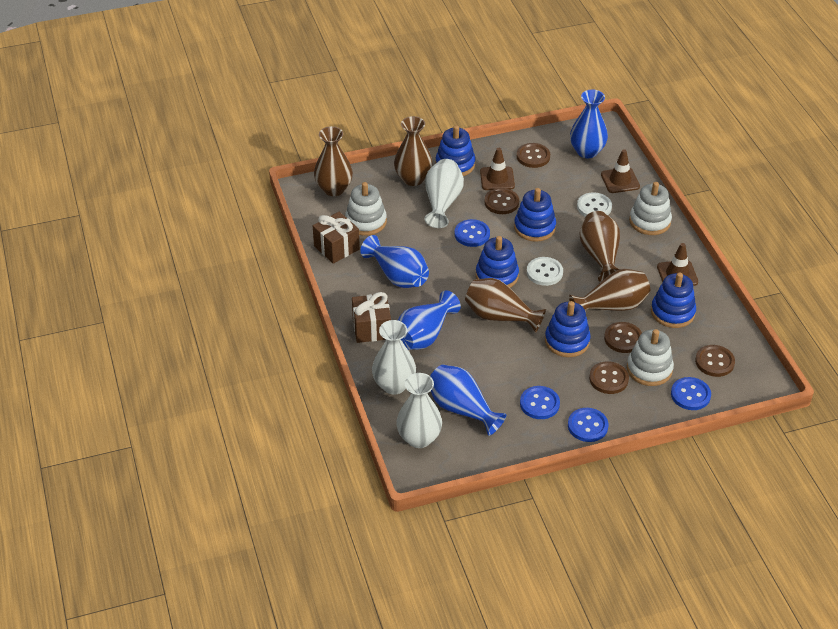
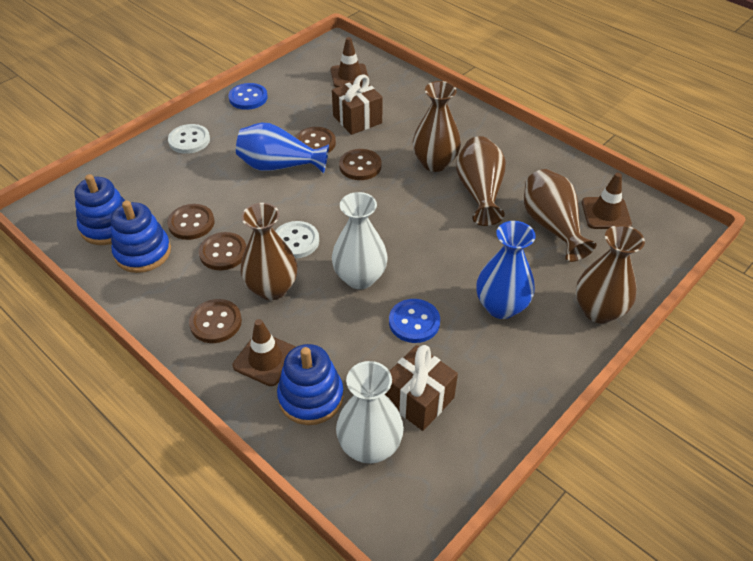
blue button: [454,219,490,247] [520,386,560,419] [568,408,609,442] [671,377,711,410] = 4 -> [229,83,268,110] [389,299,440,343] = 2
blue stacking toy: [435,125,475,176] [476,236,519,288] [514,188,556,242] [545,301,591,357] [651,272,696,328] = 5 -> [75,174,125,245] [111,201,171,273] [277,344,344,425] = 3
blue vase: [360,235,429,288] [398,290,461,350] [430,364,506,436] [570,89,608,158] = 4 -> [236,122,329,174] [476,221,535,319] = 2
white stacking toy: [345,182,387,236] [627,329,674,386] [629,182,672,235] = 3 -> none = 0
white vase: [372,320,416,394] [396,373,442,448] [424,159,464,228] = 3 -> [332,192,388,289] [336,361,404,464] = 2

